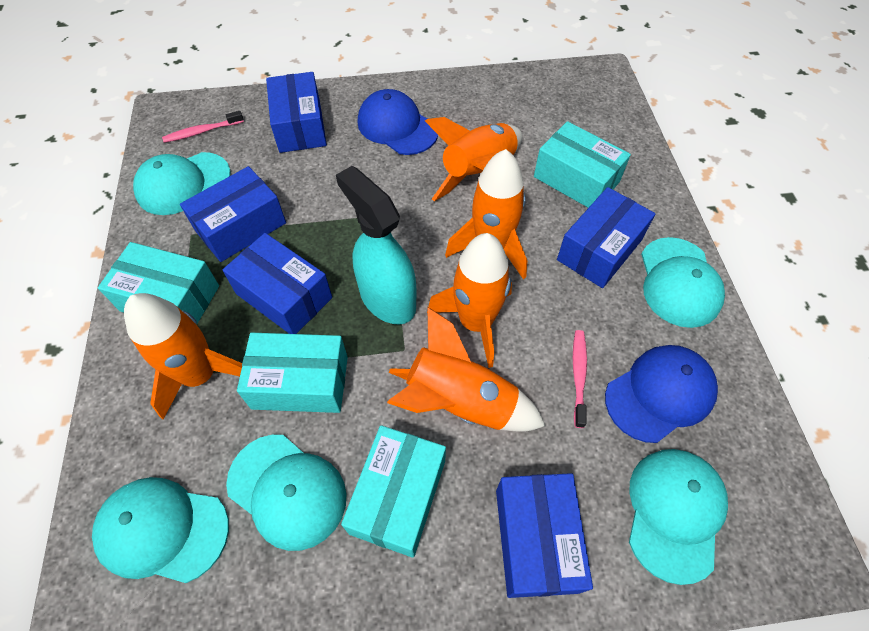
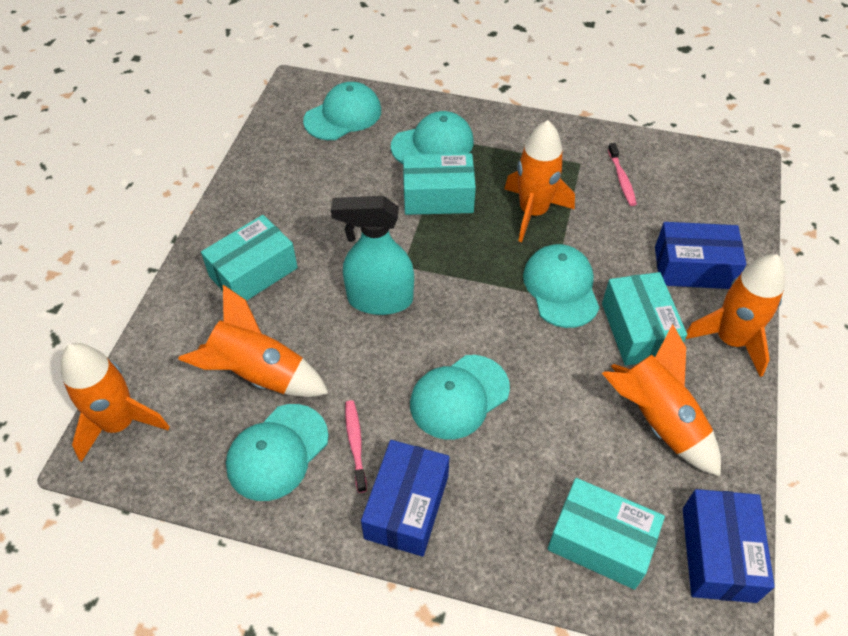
blue box: [180,166,286,262] [222,233,332,334] [266,72,327,153] [496,473,593,598] [557,187,655,288] = 5 -> [361,440,449,557] [655,222,746,289] [683,489,775,603] = 3
blue cap: [358,89,438,155] [605,345,718,443] = 2 -> none = 0

